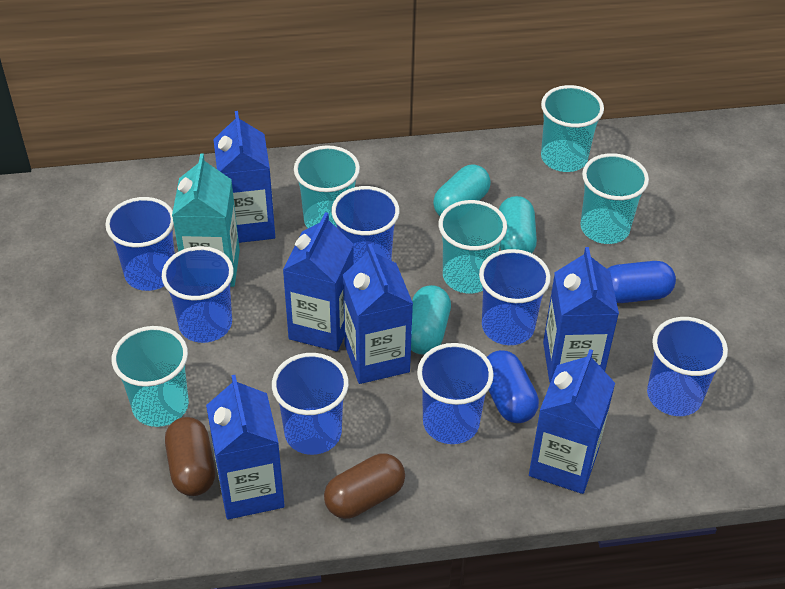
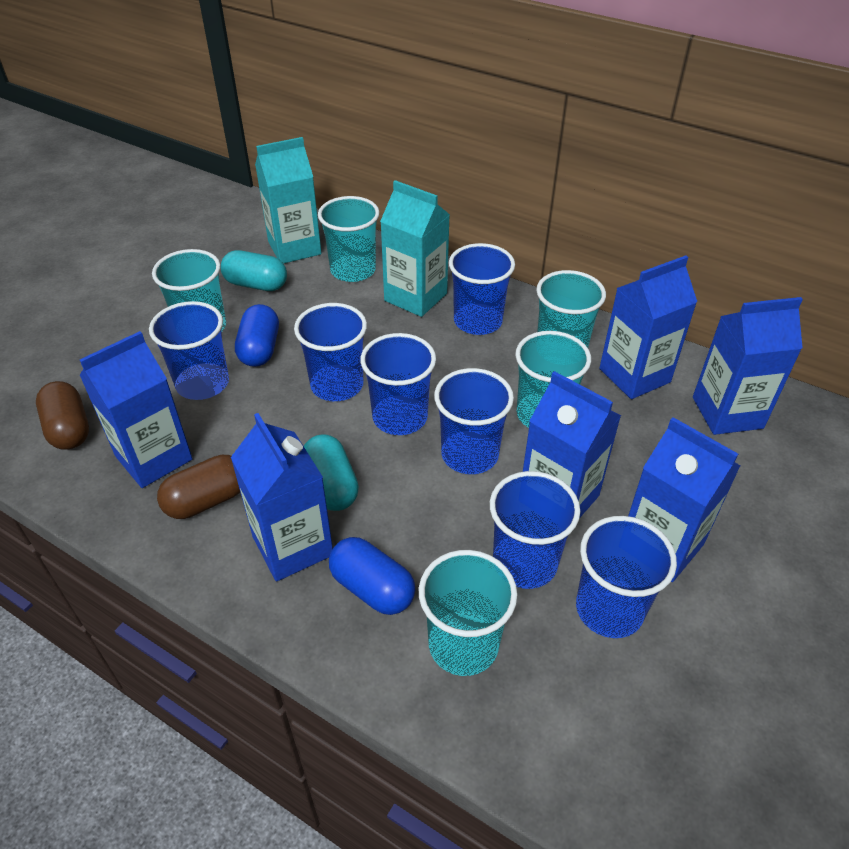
turquoise capsule: [411,285,451,355] [433,164,491,216] [499,196,537,253] = 3 -> [221,250,287,291] [304,434,359,511] = 2
turquoise carton: [172,153,240,287] = 1 -> [255,137,322,264] [380,180,450,317] = 2

